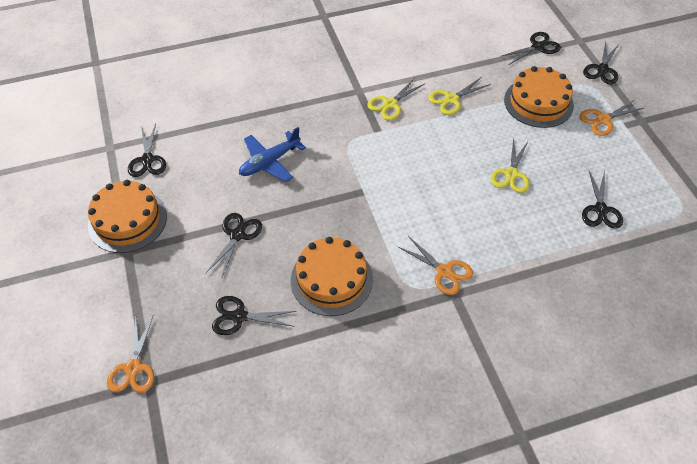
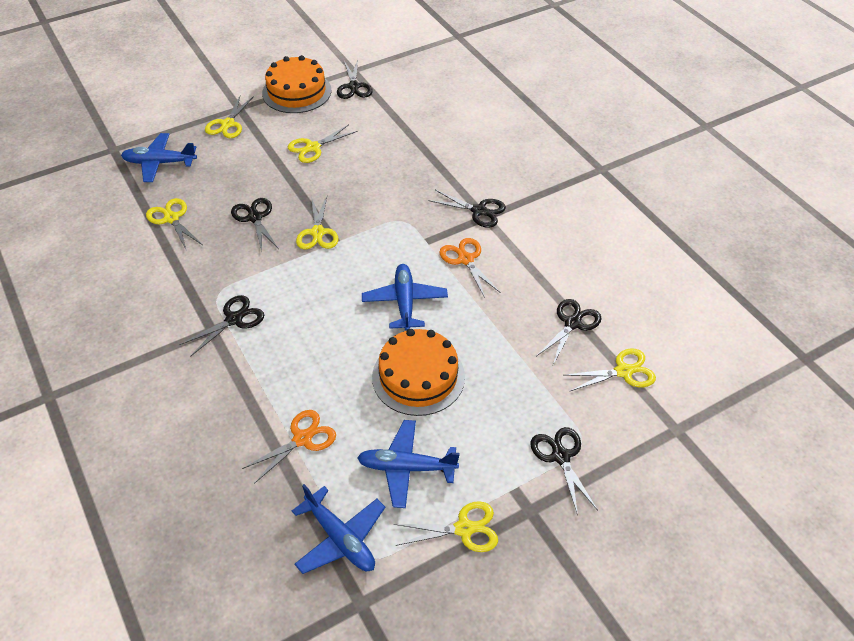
blue plane: [239,127,306,182] = 1 -> [121,133,197,182] [292,484,385,574] [357,420,460,508] [362,264,448,331] = 4
orange cake: [88,180,167,253] [291,237,373,316] [504,66,574,128] = 3 -> [262,55,331,113] [372,329,465,416] = 2
orange scissors: [107,316,154,393] [397,236,473,295] [580,100,644,136] = 3 -> [242,410,336,484] [439,238,501,298] = 2
yellow scissors: [367,79,426,121] [428,78,491,115] [491,137,530,193] = 3 -> [146,198,202,251] [205,94,254,138] [287,124,358,163] [296,196,339,249] [394,501,498,552] [565,348,656,391] = 6

